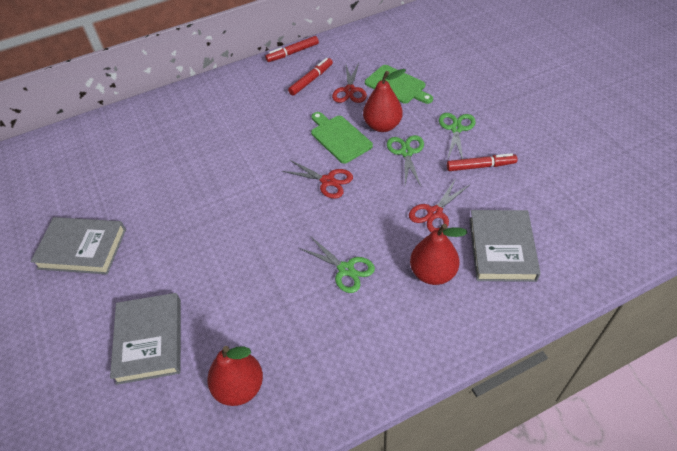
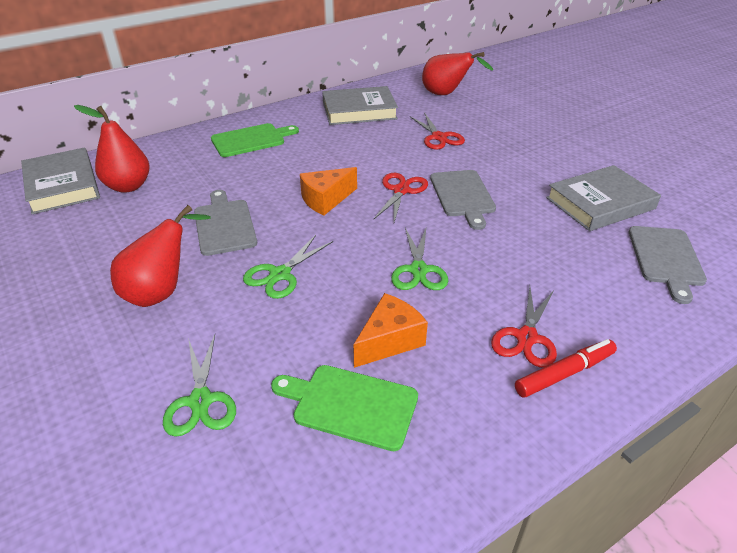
grey cutting board: none = 0 -> [194,190,257,256] [430,170,496,230] [629,226,707,304] = 3
orange cheese: none = 0 -> [300,167,357,215] [353,293,428,368] = 2
red marker: [265,36,319,62] [288,58,333,95] [447,153,517,171] = 3 -> [515,339,617,398] = 1

